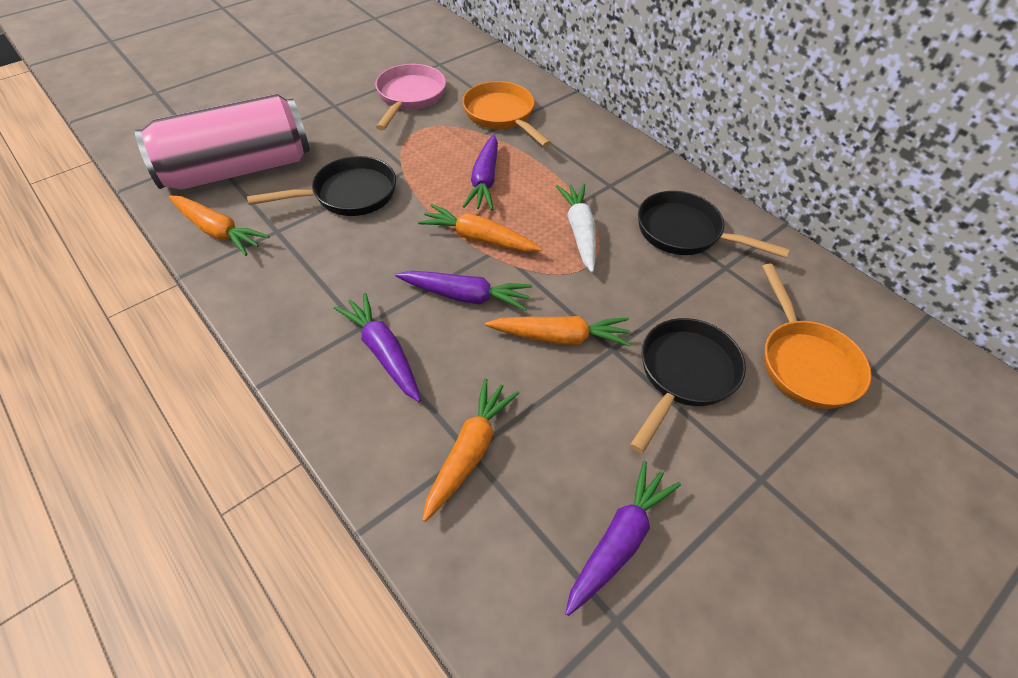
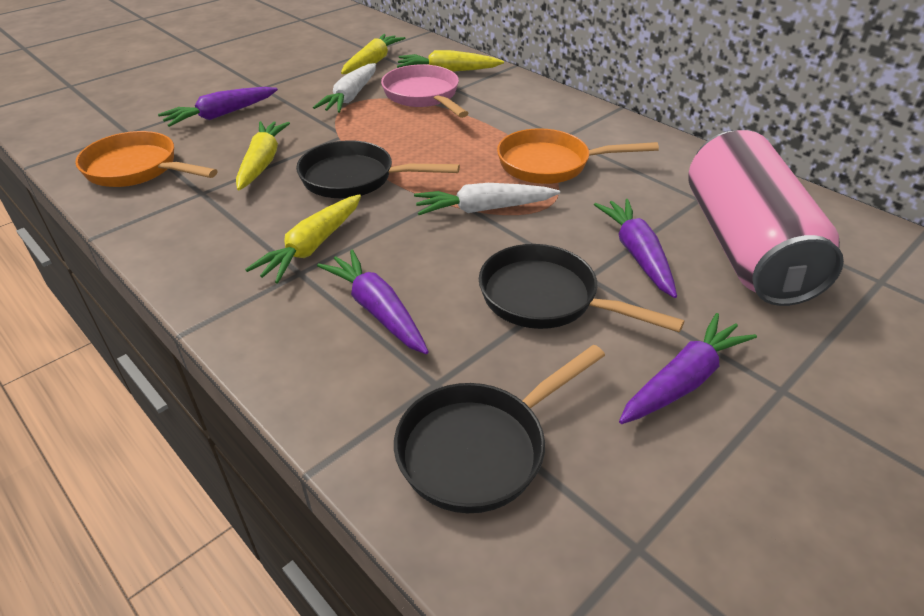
orange carrot: [169,196,270,256] [418,204,542,252] [422,378,519,522] [485,316,631,346] = 4 -> none = 0
white carrot: [556,184,596,273] = 1 -> [313,63,376,113] [414,183,560,215] = 2
yellow carrot: none = 0 -> [236,121,290,191] [245,194,361,284] [341,34,406,74] [397,50,504,72] = 4

